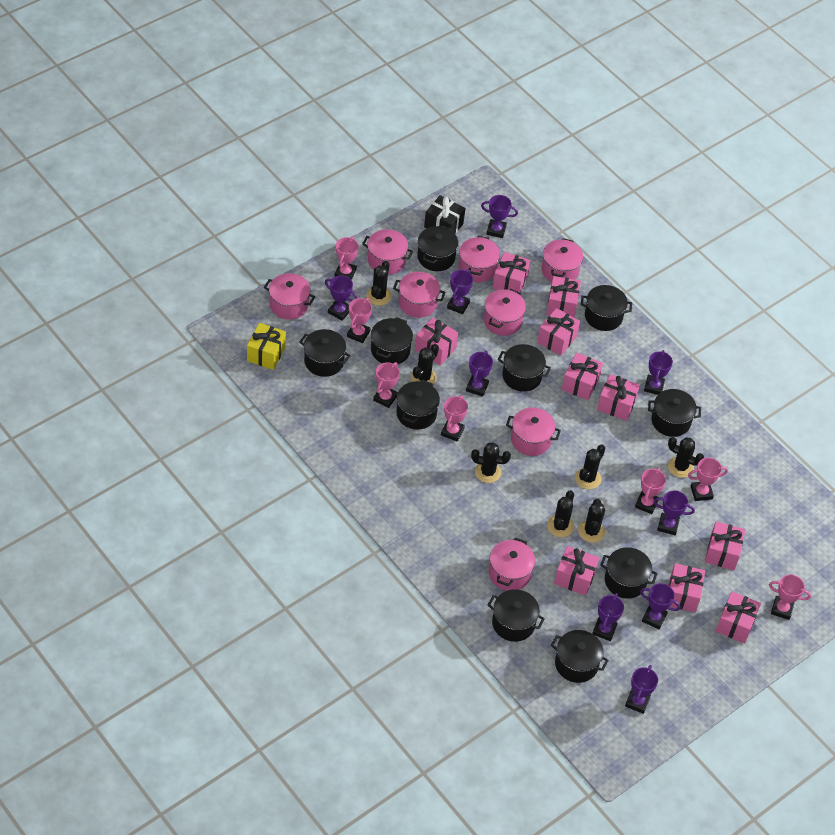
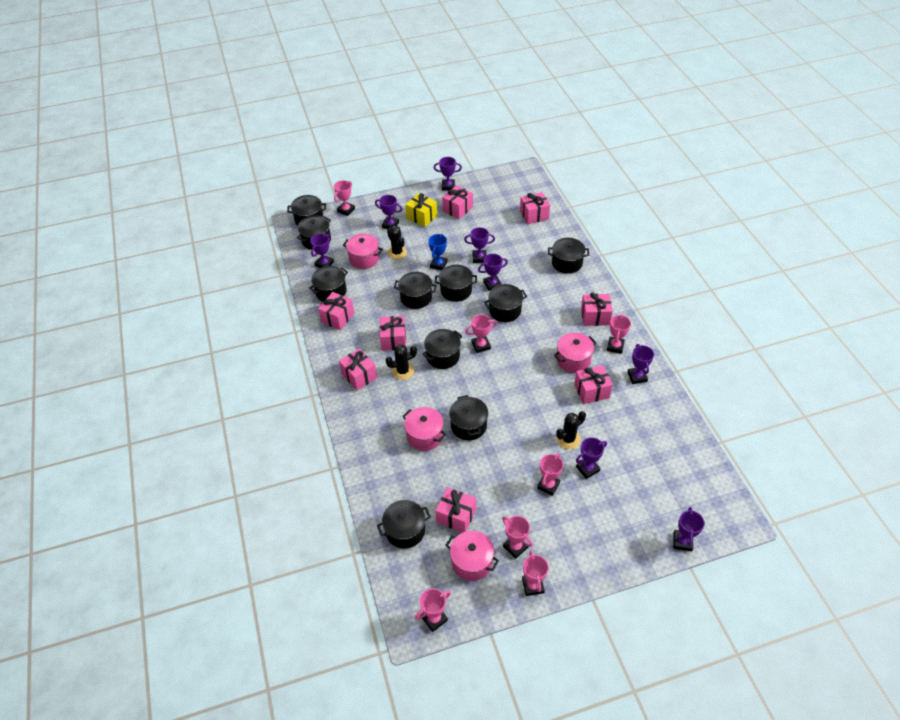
black cactus: [367,261,391,306] [411,344,439,385] [471,442,511,483] [547,490,574,537] [575,444,605,489] [578,499,605,543] [668,437,704,478] = 7 -> [386,345,417,380] [387,226,407,259] [556,411,586,449] = 3
black gift: [424,195,465,233] = 1 -> none = 0
blue trophy: none = 0 -> [428,234,448,270] = 1
pink gift: [415,318,458,365] [492,252,531,293] [537,308,580,356] [546,276,581,317] [554,546,599,596] [562,353,603,400] [597,374,640,421] [669,563,705,612] [705,521,745,570] [716,591,761,643] = 10 -> [318,292,354,330] [339,348,377,391] [380,316,406,351] [435,487,476,533] [442,185,473,219] [520,192,550,224] [574,365,613,404] [581,293,613,326] = 8
pink pot: [264,273,315,320] [362,229,413,275] [393,272,445,318] [459,236,500,282] [484,289,526,336] [489,538,535,591] [506,408,561,456] [541,238,583,282] = 8 -> [343,233,383,269] [402,407,446,451] [445,531,499,581] [554,332,596,373] = 4
purple trophy: [325,275,357,321] [447,269,473,314] [466,351,493,397] [481,195,518,238] [592,593,624,641] [625,665,658,714] [640,583,680,629] [644,350,673,395] [653,490,695,535] = 9 -> [310,234,334,268] [375,195,402,229] [434,157,462,191] [464,227,495,263] [478,254,508,291] [576,437,607,479] [627,344,654,384] [673,507,705,551] = 8

